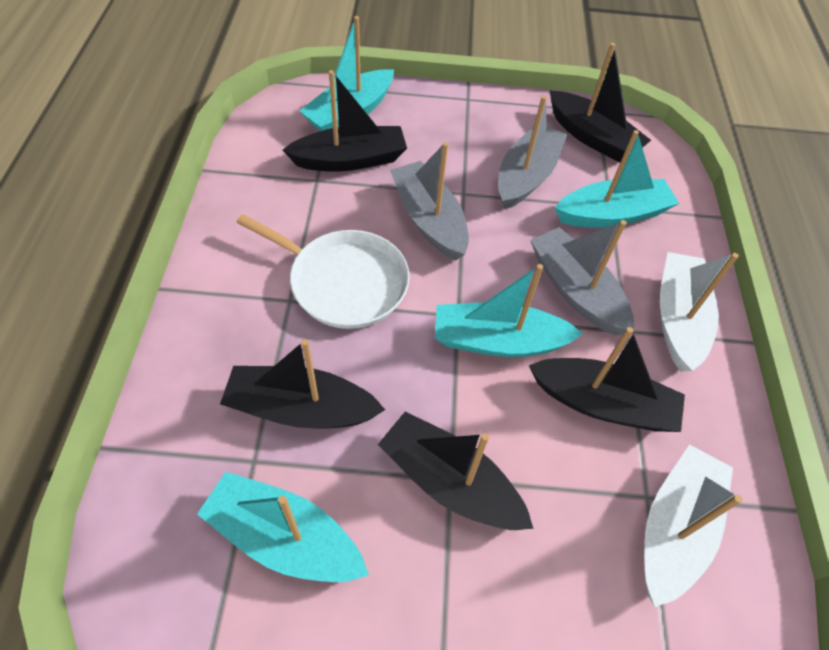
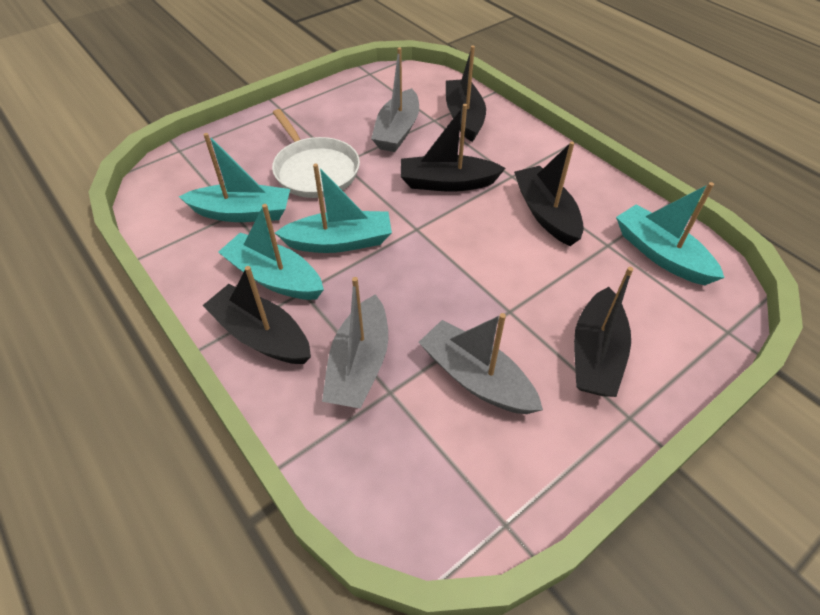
white boat: [644,444,743,607] [660,252,739,371] = 2 -> none = 0

